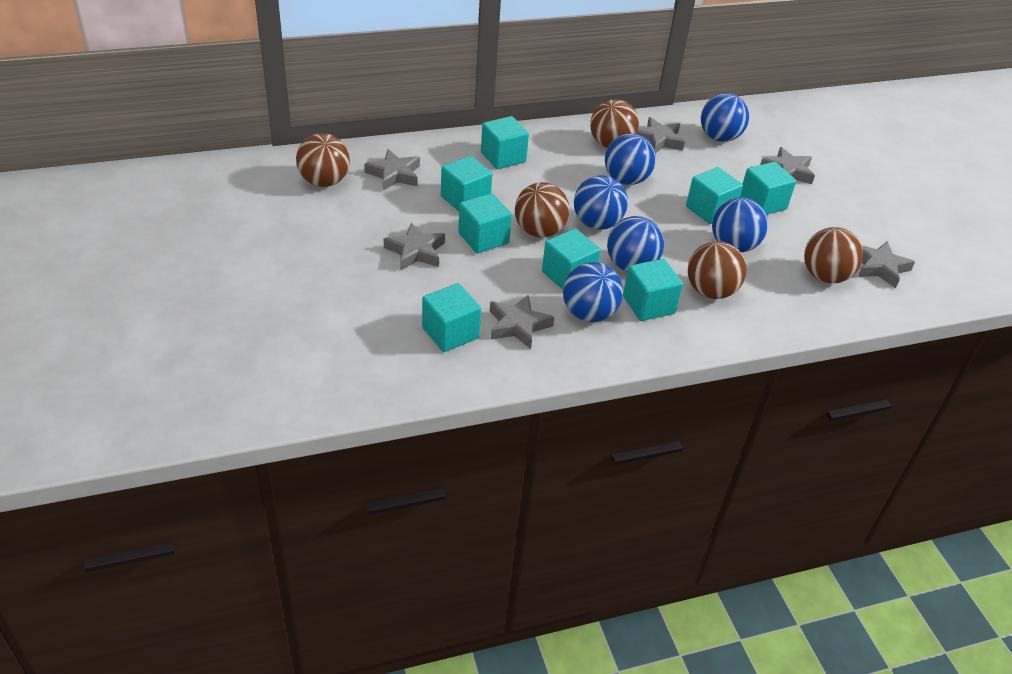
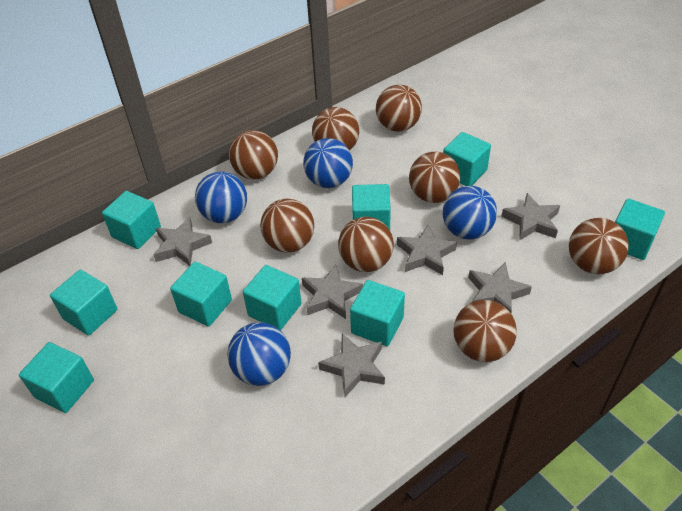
blue ball: [563,262,623,322] [574,175,628,230] [605,133,656,185] [607,216,664,272] [701,93,749,142] [712,197,768,252] = 6 -> [195,171,247,223] [227,322,291,386] [303,138,353,188] [443,186,497,239] = 4
brown ball: [296,133,350,187] [515,182,570,238] [590,99,639,148] [687,241,746,299] [804,227,863,283] = 5 -> [229,130,278,179] [260,199,314,253] [312,107,359,151] [338,217,394,272] [376,85,422,132] [409,152,460,203] [453,300,517,362] [569,218,629,274] = 8
turquoise cube: [422,283,481,352] [441,156,492,211] [458,193,512,253] [481,116,529,169] [542,228,601,289] [623,259,683,321] [686,167,743,224] [740,162,796,215] = 8 -> [19,342,94,413] [50,270,117,336] [102,191,161,249] [170,262,232,327] [243,265,301,330] [350,280,405,346] [352,184,391,230] [443,132,491,186] [615,199,665,260] = 9

